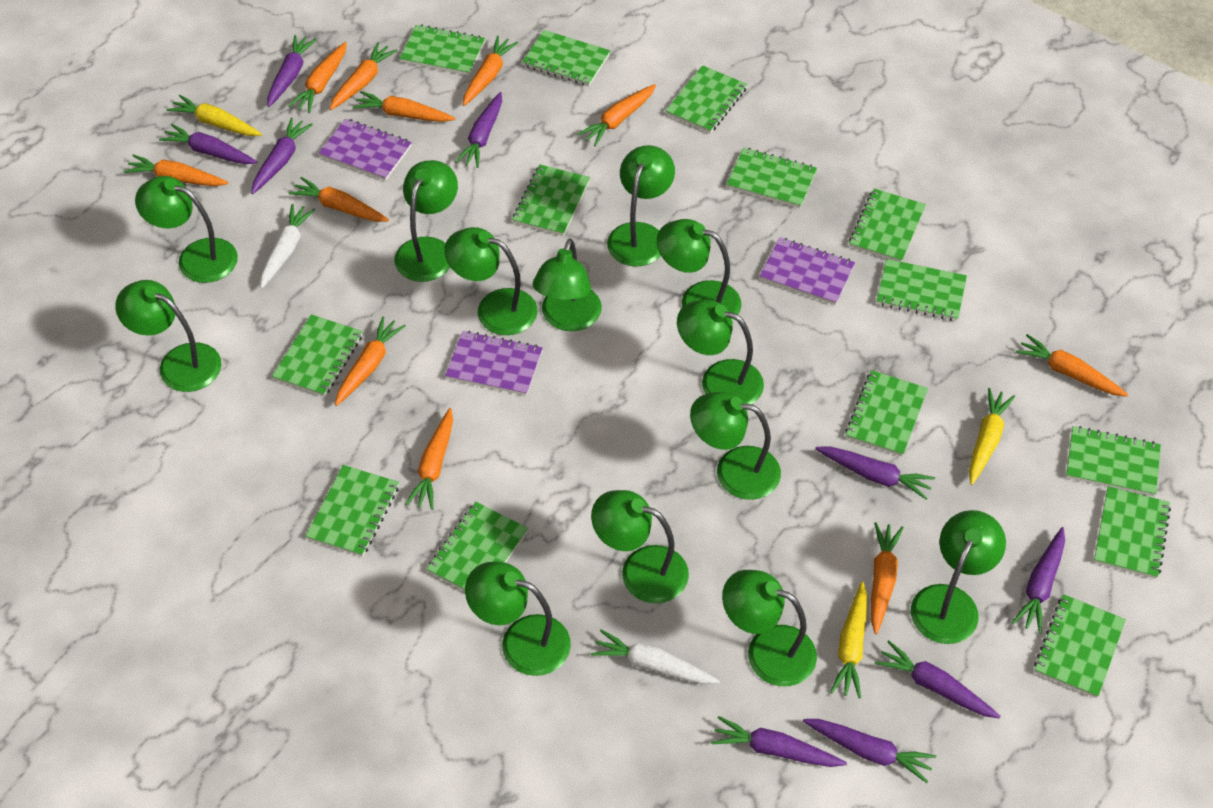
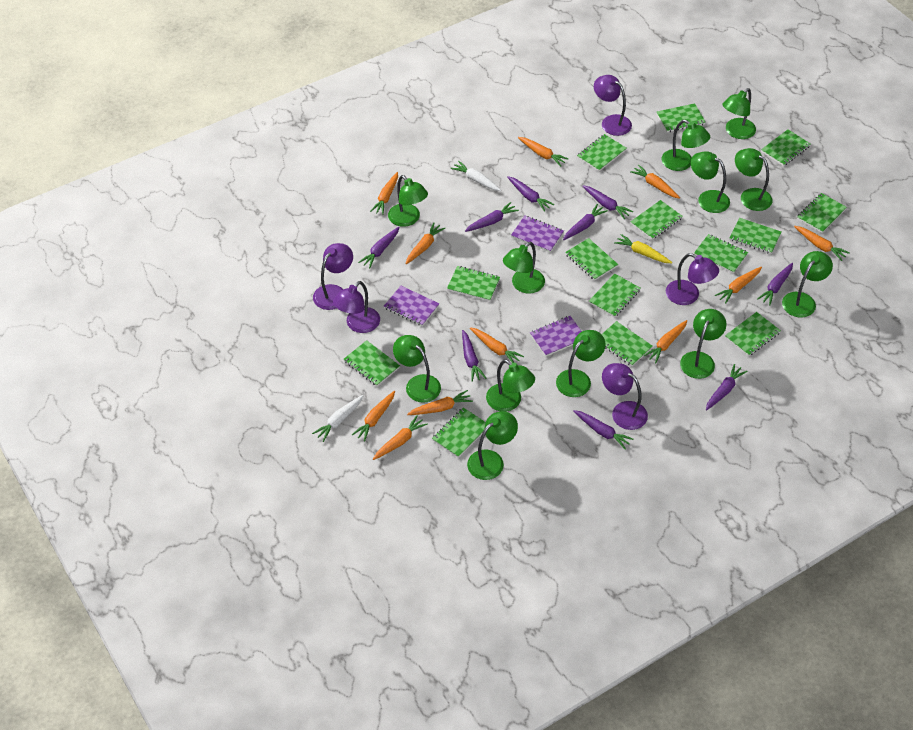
green lamp: [115,280,221,392] [135,176,238,283] [394,160,458,282] [444,227,538,335] [465,562,571,676] [533,238,602,331] [591,490,689,603] [607,145,675,266] [657,219,741,321] [677,299,764,404] [690,392,781,500] [722,570,817,686] [911,510,1006,644] = 13 -> [388,175,428,227] [393,335,441,403] [467,411,518,480] [486,359,535,412] [503,242,545,294] [556,330,606,397] [662,120,710,171] [680,309,726,379] [691,151,730,213] [723,88,756,139] [735,148,772,211] [782,251,833,317] = 12
purple lamp: none = 0 -> [313,243,353,310] [333,281,380,333] [594,75,632,136] [602,363,648,430] [666,253,719,305] = 5
yellow carrot: [167,94,262,136] [830,582,867,699] [969,388,1015,485] = 3 -> [614,234,672,263] = 1

